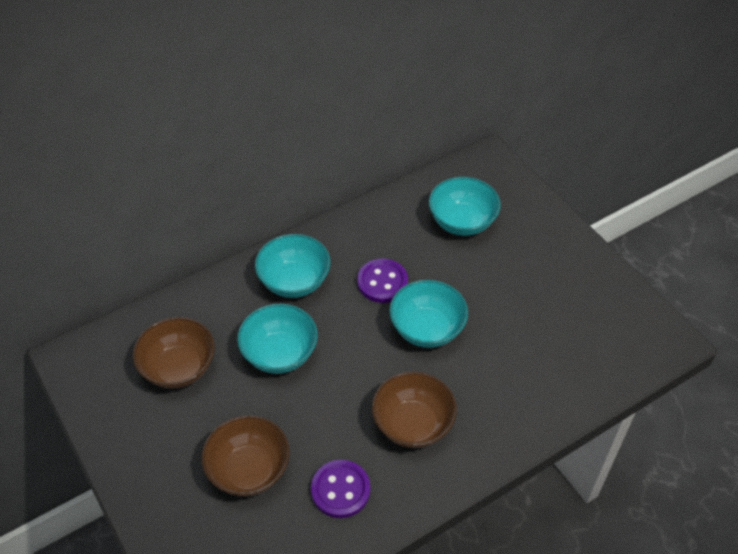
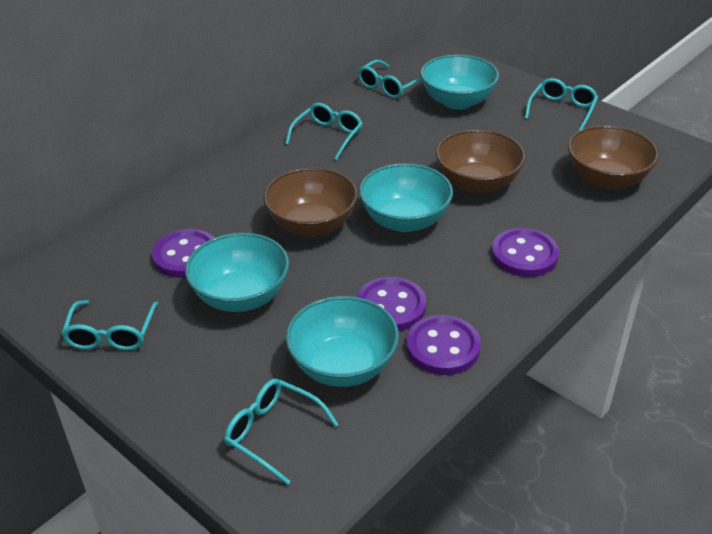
purple button: [311,460,370,518] [357,259,408,303] = 2 -> [152,229,214,278] [356,277,426,331] [406,315,481,375] [492,228,559,277] = 4
turquoise glasses: none = 0 -> [61,300,159,350] [224,379,339,485] [285,103,363,160] [358,60,422,98] [525,78,598,131] = 5

